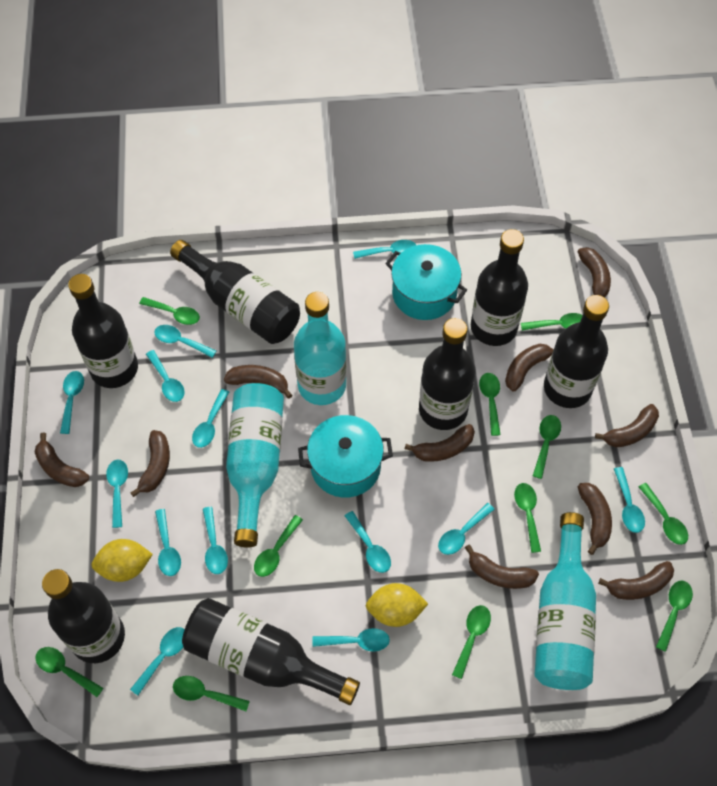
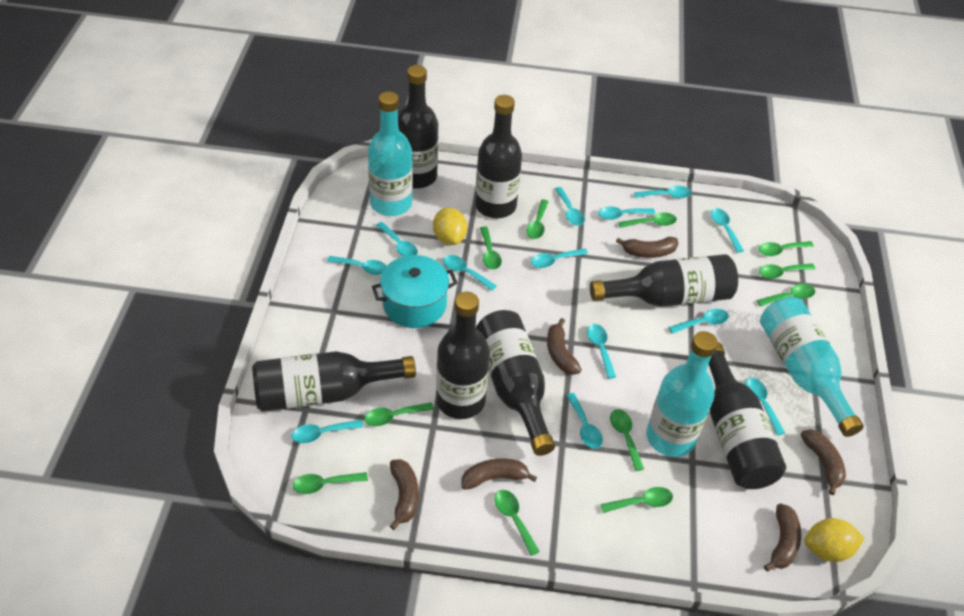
brown banana: [35,433,89,487] [131,430,170,497] [224,365,292,399] [405,424,475,462] [465,545,539,589] [505,344,554,391] [578,247,611,298] [578,483,612,555] [595,404,659,447] [598,561,674,600] = 10 -> [390,459,419,530] [461,458,537,490] [547,318,582,375] [616,237,678,258] [764,503,801,571] [801,429,846,495] = 6
turquoise pot: [298,415,393,498] [385,244,467,320] = 2 -> [372,255,457,328] = 1

